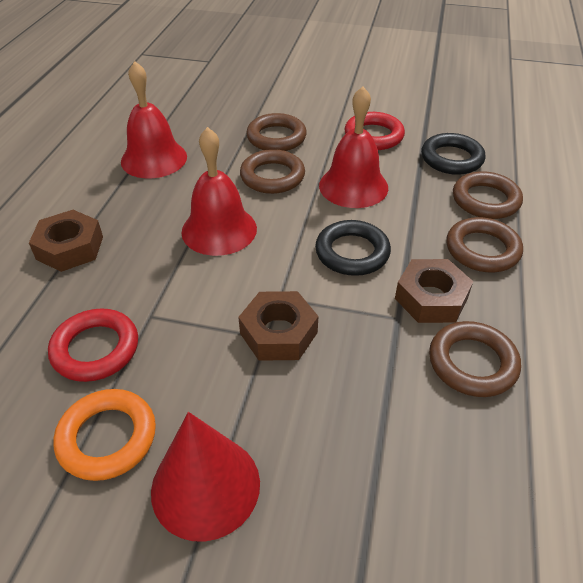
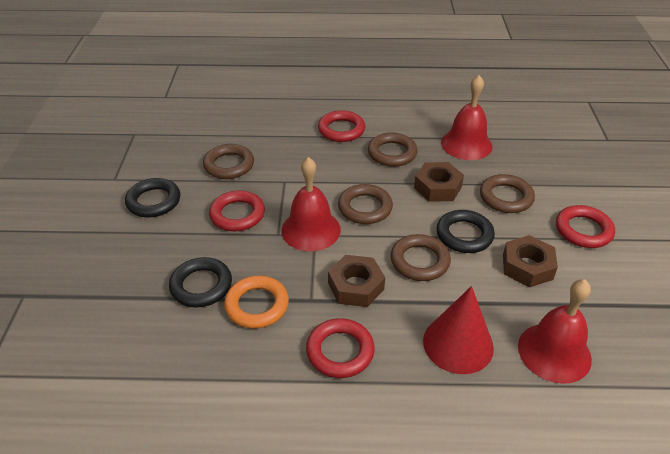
black ring: [315,220,391,276] [421,133,485,175] = 2 -> [125,178,180,217] [169,257,232,308] [436,210,495,253] = 3
red ring: [48,309,138,382] [344,112,405,150] = 2 -> [209,190,265,231] [306,318,375,378] [318,110,365,142] [556,205,615,248] = 4

